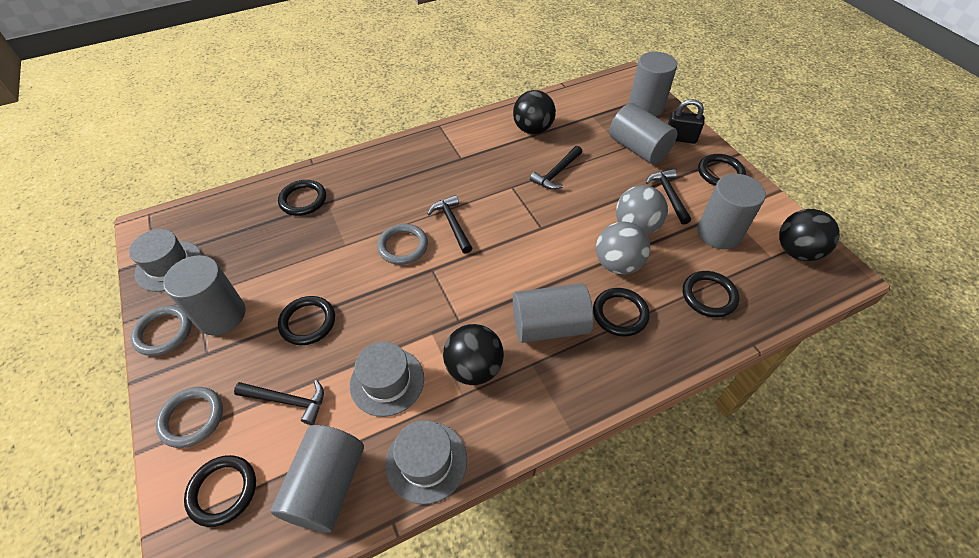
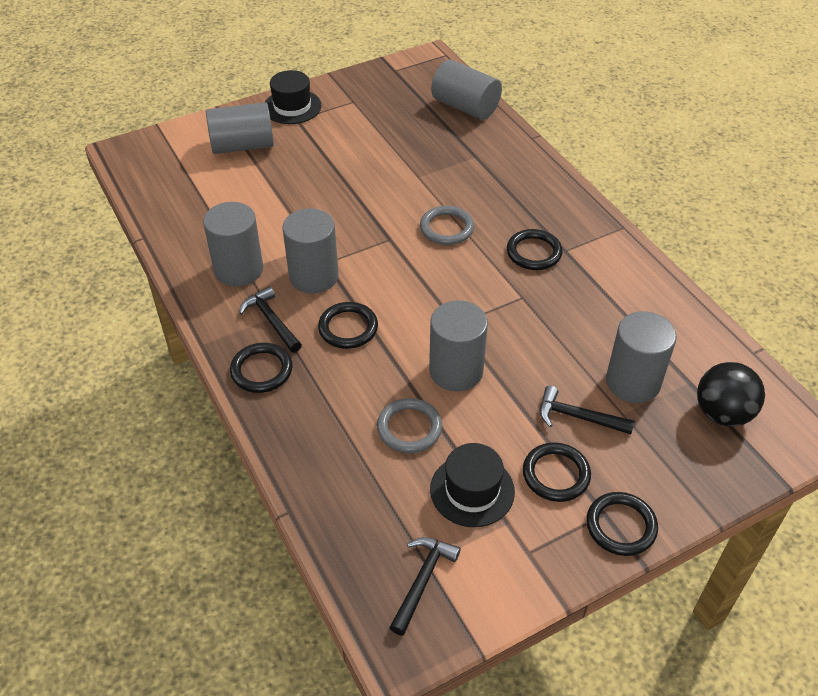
black ball: [443,324,504,385] [513,90,556,134] [779,209,840,261] = 3 -> [697,362,765,427] = 1
black hammer: [234,380,324,425] [427,195,472,254] [530,146,582,190] [646,169,691,225] = 4 -> [239,286,302,353] [389,537,461,636] [540,386,635,434] = 3
black hat: none = 0 -> [265,70,322,124] [430,443,515,527] = 2
black padlock: [668,99,704,144] = 1 -> none = 0
black ring: [184,455,256,527] [278,180,326,216] [278,296,335,345] [593,288,650,337] [683,271,739,318] [698,154,746,186] = 6 -> [230,343,293,393] [318,302,378,349] [507,229,563,270] [523,442,591,502] [586,492,658,556] = 5
grey ball: [596,221,650,274] [616,185,668,235] = 2 -> none = 0
grey hat: [129,229,202,292] [350,342,424,417] [386,420,467,504] = 3 -> none = 0
grey ring: [131,306,192,356] [156,387,223,448] [377,224,428,265] = 3 -> [377,398,442,453] [420,206,474,245] = 2

